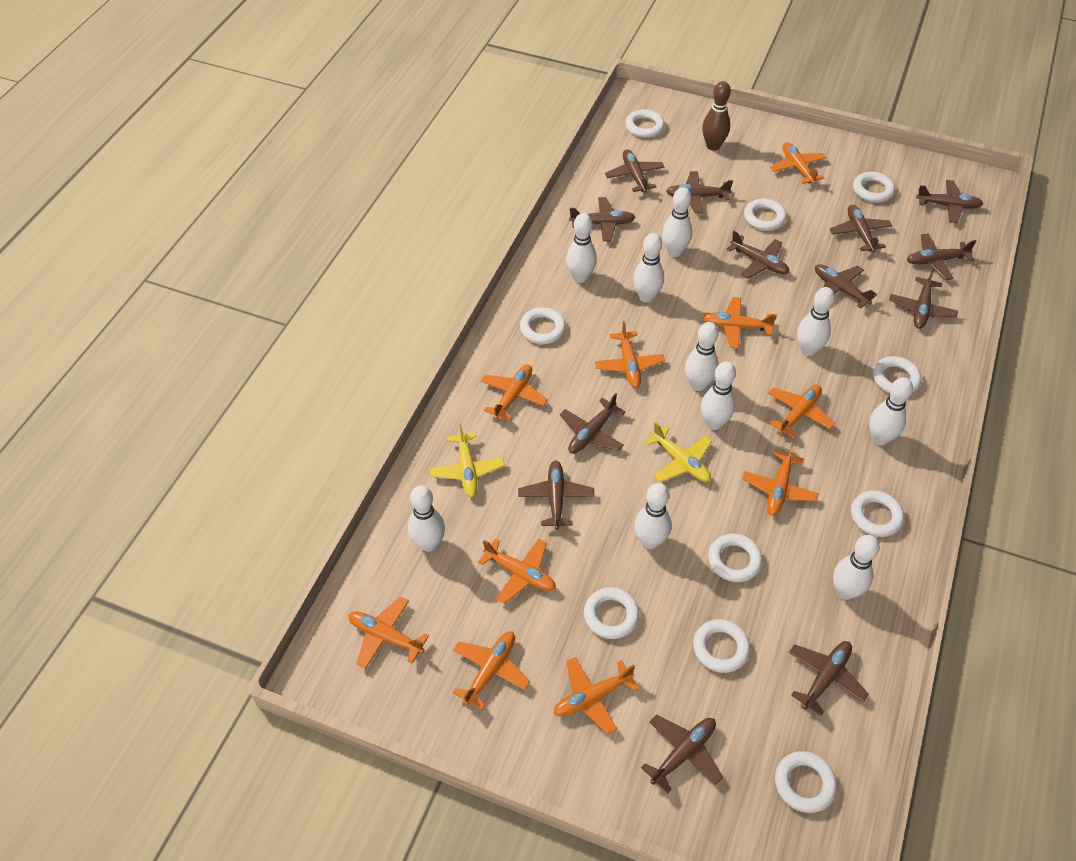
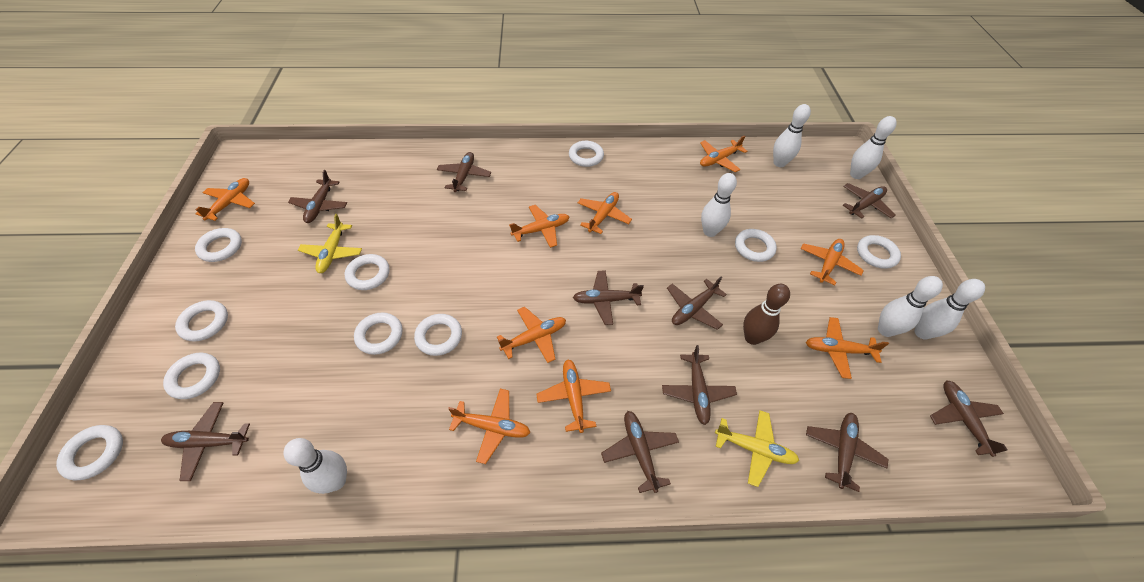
brown plane: [518,460,594,530] [560,393,625,454] [569,197,635,241] [605,149,664,193] [641,714,723,794] [666,171,733,214] [726,231,790,279] [789,641,869,716] [815,264,877,308] [830,205,892,253] [889,268,958,329] [907,233,976,280] [916,180,983,223] = 13 -> [161,402,250,481] [288,170,347,223] [437,152,491,192] [573,270,644,325] [601,411,679,493] [662,345,737,425] [667,277,727,330] [806,413,888,492] [843,183,896,219] [930,380,1007,457] = 10
orange plane: [348,596,429,669] [453,631,530,710] [478,539,556,604] [481,364,548,421] [553,657,639,735] [595,321,665,388] [702,297,777,349] [742,443,819,516] [768,385,835,438] [770,142,826,184] = 10 -> [196,178,255,221] [448,389,531,464] [497,307,566,363] [509,205,569,248] [536,359,611,433] [578,192,632,234] [700,135,747,172] [801,239,864,285] [806,317,889,379] = 9
white bowling pin: [408,485,445,552] [566,213,597,283] [633,233,664,303] [634,483,671,549] [662,187,692,257] [685,322,719,391] [701,361,736,430] [797,287,835,356] [833,535,880,600] [869,377,913,446] = 10 -> [283,438,347,494] [701,173,737,237] [773,104,811,167] [850,116,897,179] [878,276,943,337] [914,279,985,340] = 6

